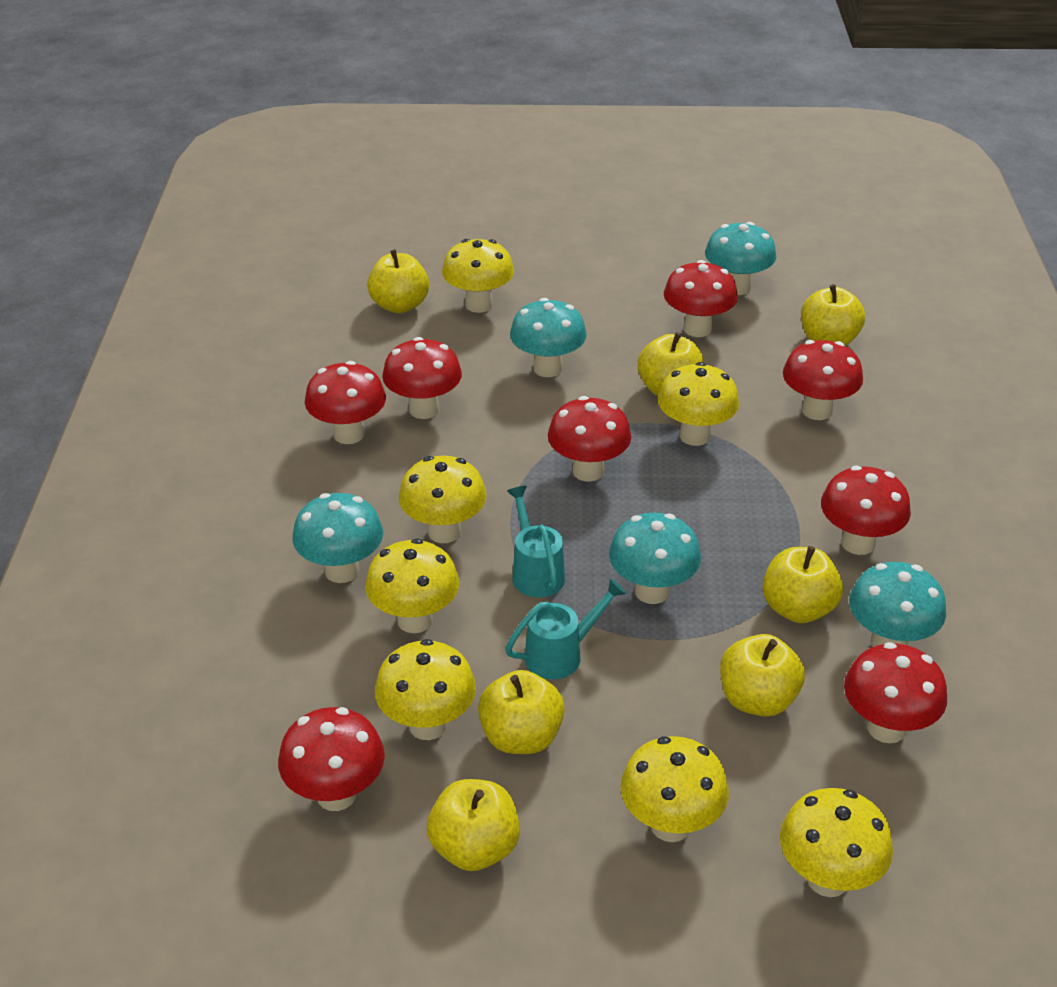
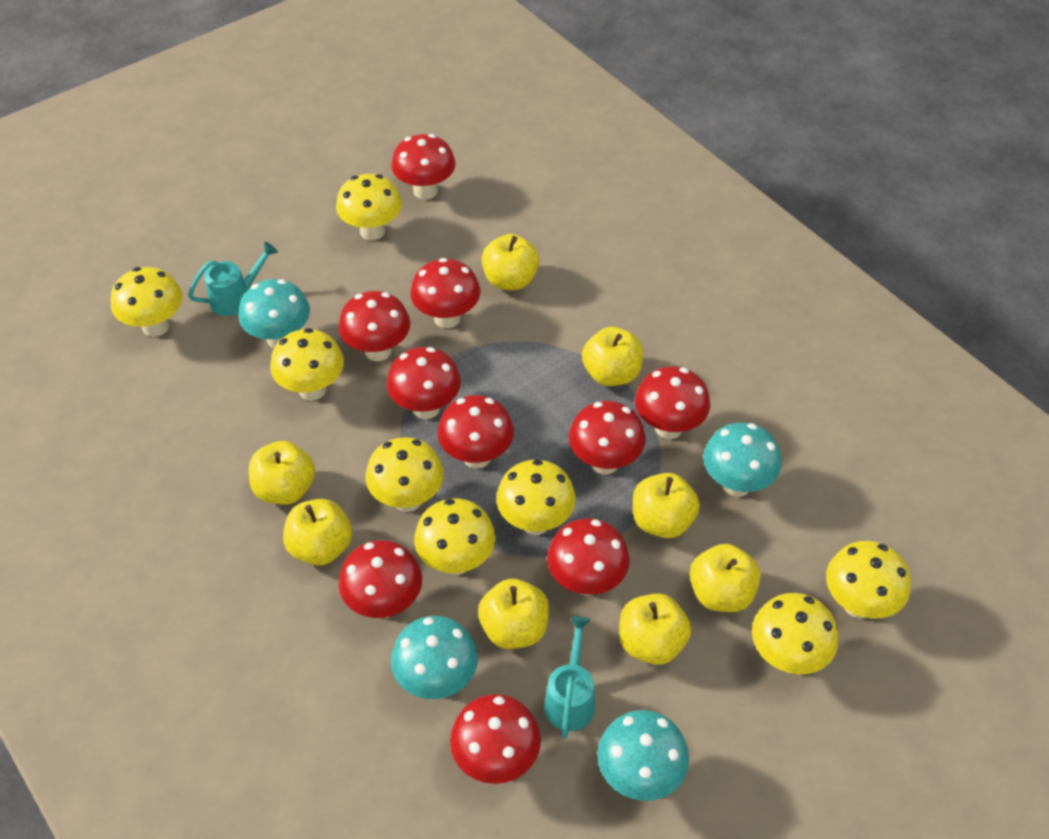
red mushroom: [278,707,385,811] [305,361,386,444] [382,337,462,419] [548,396,631,482] [664,260,738,337] [783,340,863,420] [821,466,911,555] [844,642,947,743] = 8 -> [339,291,410,361] [339,540,422,618] [387,347,461,419] [391,134,456,200] [410,258,480,328] [437,395,514,469] [450,694,541,784] [547,518,630,596] [569,401,646,474] [635,366,710,439] = 10
turquoise mushroom: [292,493,383,583] [510,298,587,377] [609,513,701,604] [705,222,776,295] [849,562,946,647] = 5 -> [238,279,310,348] [391,616,478,699] [597,710,689,801] [703,423,782,497] = 4
yellow apple: [367,249,429,313] [427,779,520,871] [478,670,565,754] [638,332,704,396] [720,634,805,717] [763,546,843,623] [801,284,865,346] = 7 -> [249,441,315,505] [283,499,352,565] [478,579,549,649] [482,234,540,290] [582,327,643,386] [619,593,691,665] [633,473,700,538] [690,544,761,612] = 8
yellow mushroom: [365,539,459,633] [375,639,476,740] [399,456,487,543] [442,239,514,313] [620,736,729,842] [658,362,739,446] [780,788,893,897] = 7 -> [111,267,182,337] [270,328,344,401] [336,174,402,240] [366,437,444,512] [414,498,496,575] [496,459,576,535] [752,593,839,674] [826,541,911,619] = 8

